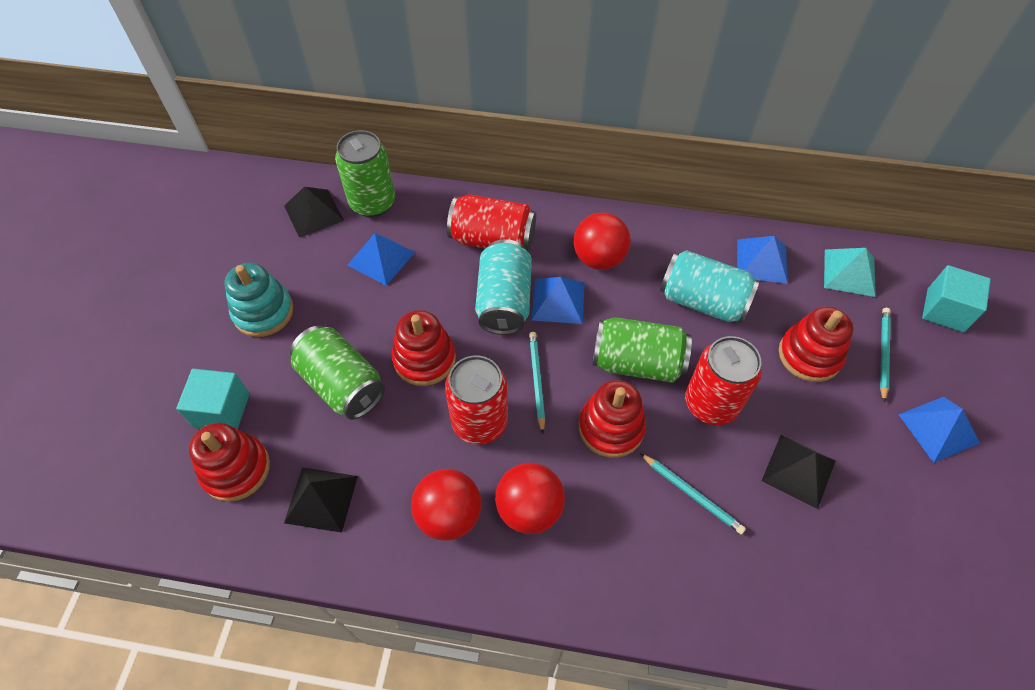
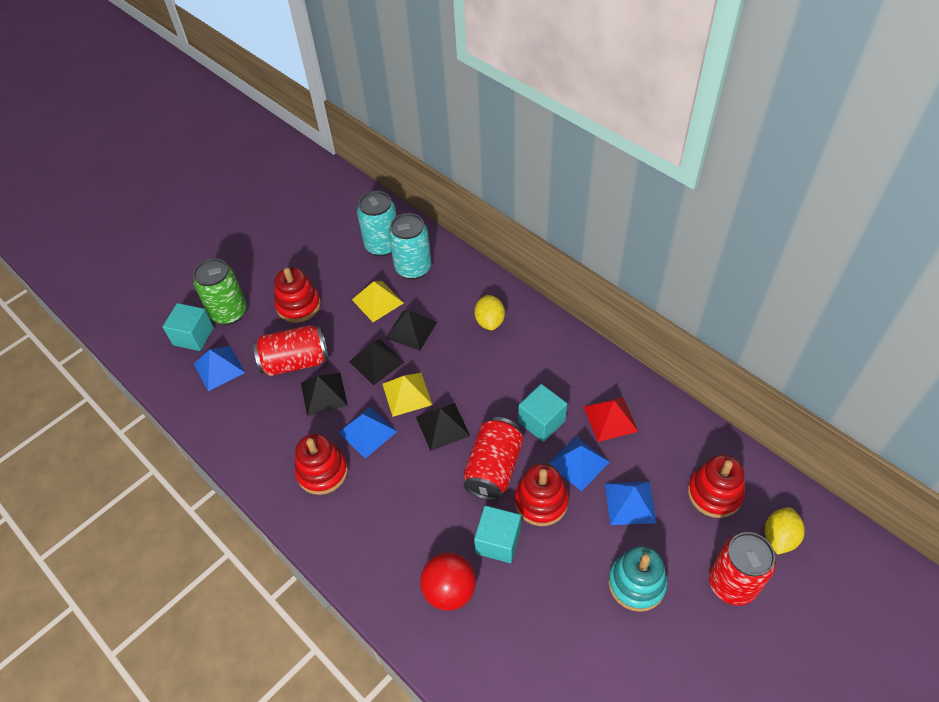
black pyramid: [284,187,344,238] [284,467,358,533] [762,435,835,509] = 3 -> [301,373,348,416] [349,339,404,385] [386,310,437,351] [416,403,470,451] = 4
green can: [290,326,385,420] [335,130,395,217] [592,317,692,383] = 3 -> [193,258,247,325] = 1
red ball: [411,469,482,541] [495,463,565,534] [574,213,631,270] = 3 -> [420,553,476,611] = 1
red pyramid: none = 0 -> [584,397,639,442] = 1
turquoise cube: [176,369,250,429] [922,265,991,332] = 2 -> [163,303,214,351] [474,506,521,563] [518,384,567,442] = 3
turquoise pencil: [529,332,545,434] [640,453,746,534] [880,308,891,402] = 3 -> none = 0
turquoise pyramid: [824,248,875,297] = 1 -> none = 0
yellow lemon: none = 0 -> [474,295,505,330] [765,507,805,555] = 2
yellow pyramid: none = 0 -> [352,281,404,322] [383,373,432,417] = 2

